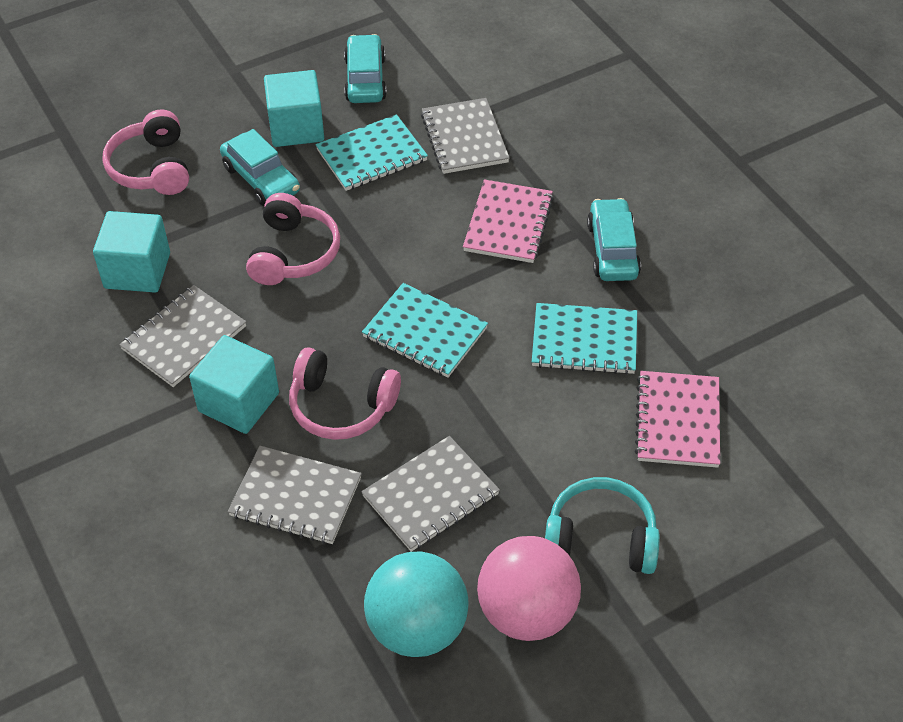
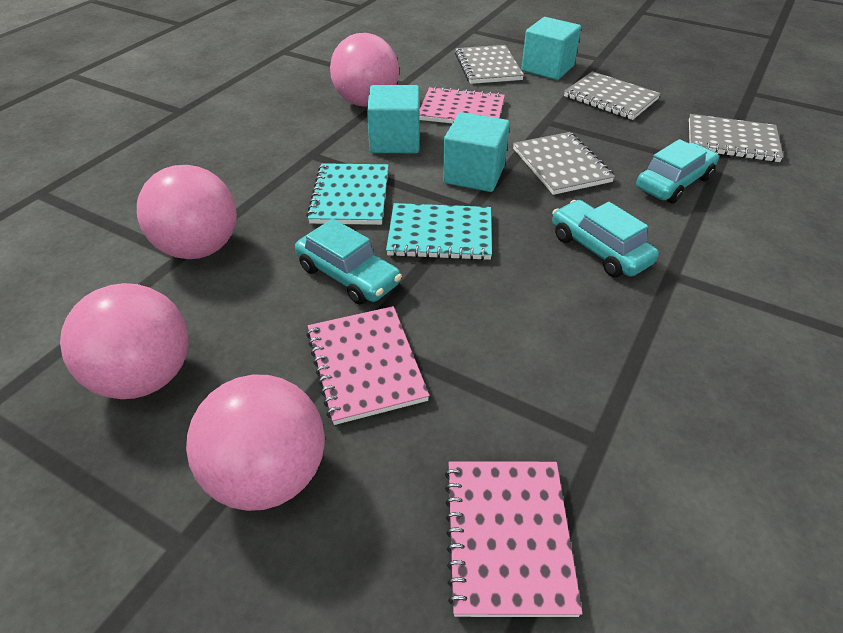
pink ball: [477,536,581,641] = 1 -> [60,283,189,399] [137,165,237,259] [186,375,325,511] [330,33,399,107] = 4
pink headphones: [103,109,189,195] [246,193,340,285] [289,347,401,440] = 3 -> none = 0
pink notebook: [463,180,554,263] [635,371,720,468] = 2 -> [306,306,430,425] [420,86,505,123] [445,461,583,617] = 3
turquoise ball: [364,551,469,657] = 1 -> none = 0
turquoise headphones: [545,477,660,574] = 1 -> none = 0
turquoise notebook: [316,114,428,191] [362,283,488,378] [532,303,637,375] = 3 -> [306,163,389,225] [386,203,492,260] = 2

